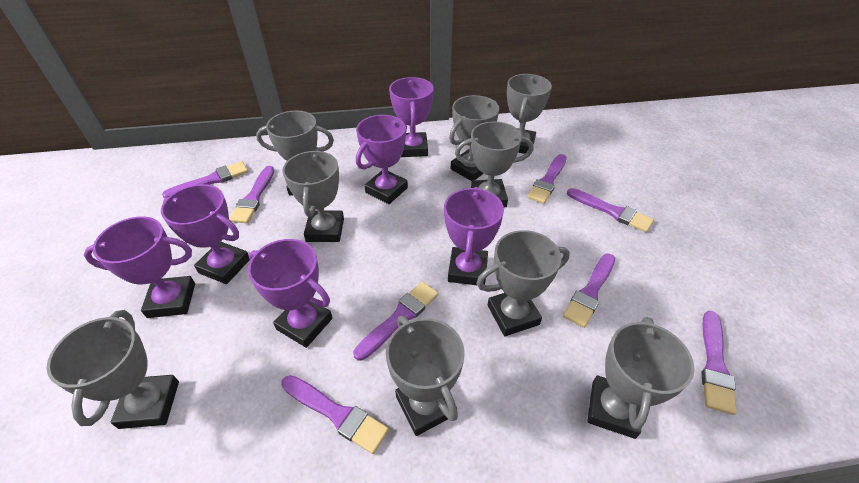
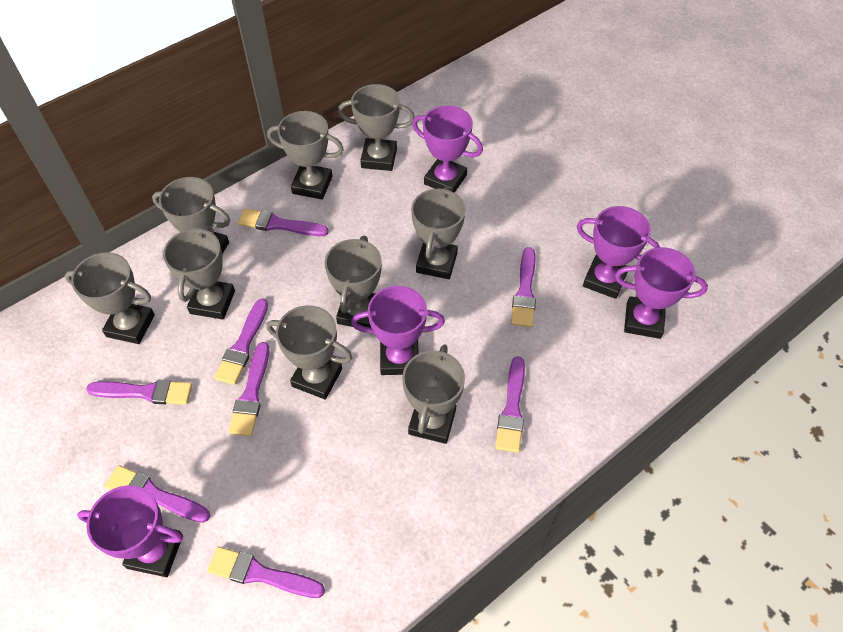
purple trophy: [83,216,195,318] [161,184,250,284] [248,239,332,348] [356,115,408,204] [389,77,434,157] [444,187,504,285] = 6 -> [77,485,183,577] [351,286,445,375] [412,106,483,193] [576,206,660,299] [615,247,708,339] = 5

